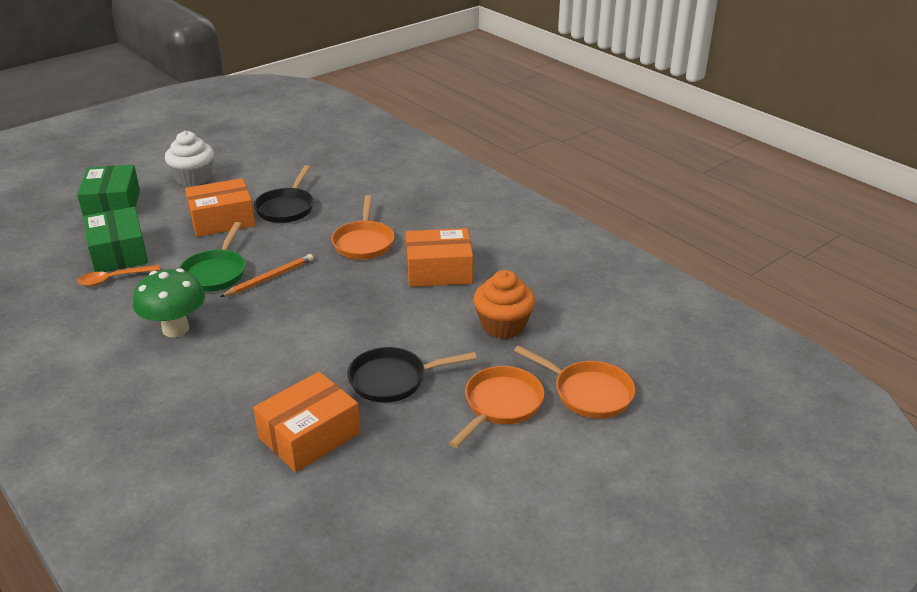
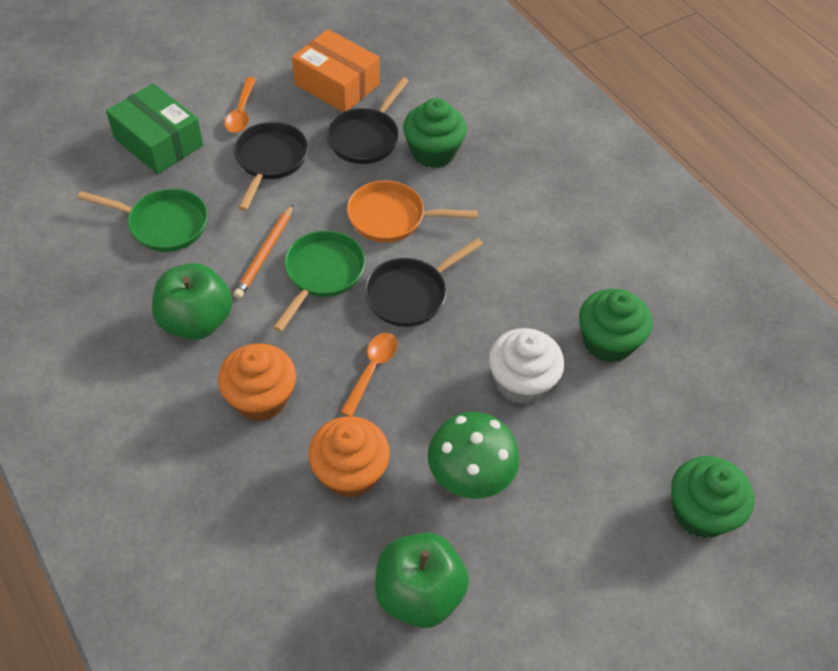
black pan: [254,165,314,223] [347,347,477,403] = 2 -> [234,122,308,211] [326,77,409,164] [365,238,483,327] = 3
green apple: none = 0 -> [152,263,233,340] [375,533,469,628] = 2
green box: [77,165,140,218] [84,207,148,272] = 2 -> [106,83,203,174] = 1
green cupcake: none = 0 -> [403,98,467,168] [579,289,652,363] [671,456,754,538] = 3
green pan: [179,222,246,292] = 1 -> [77,188,208,252] [273,230,365,332] = 2
orange box: [185,178,255,237] [253,372,361,472] [406,228,473,287] = 3 -> [292,29,380,112] = 1
orange cupcake: [474,270,535,339] = 1 -> [218,343,296,421] [308,416,390,498] = 2
orange pan: [331,195,394,260] [449,366,544,448] [514,345,635,418] = 3 -> [347,180,478,243] = 1
orange spoon: [77,265,160,286] = 1 -> [224,77,256,133] [341,333,398,416] = 2

